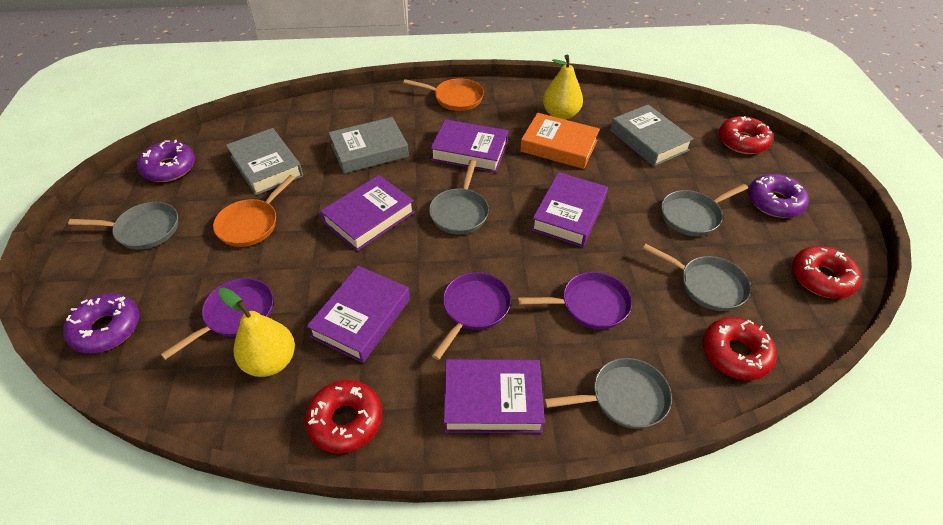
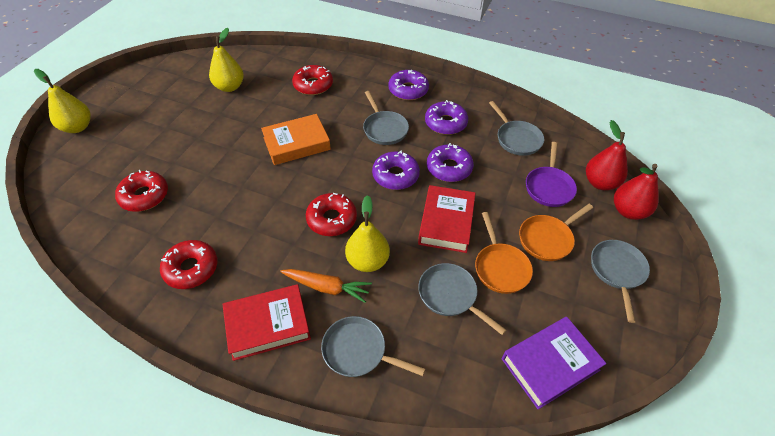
grey book: [226,128,303,195] [329,117,409,173] [610,104,694,166] = 3 -> none = 0
orange carrot: none = 0 -> [280,269,372,303] = 1
purple book: [307,266,410,363] [320,175,415,251] [430,119,508,172] [444,359,545,433] [531,172,608,247] = 5 -> [502,317,606,409] = 1
purple donut: [63,293,139,354] [137,140,195,182] [748,174,809,218] = 3 -> [372,150,420,190] [388,70,429,100] [425,100,468,135] [427,143,474,182] = 4
purple pan: [160,278,273,360] [432,272,511,360] [518,272,632,329] = 3 -> [526,142,577,207] = 1
red book: none = 0 -> [222,284,311,361] [418,185,476,253] = 2
red pear: none = 0 -> [586,120,628,190] [614,164,659,220] = 2
yellow pear: [218,288,295,377] [543,55,583,120] = 2 -> [34,69,91,133] [209,28,244,92] [345,195,390,272] = 3

